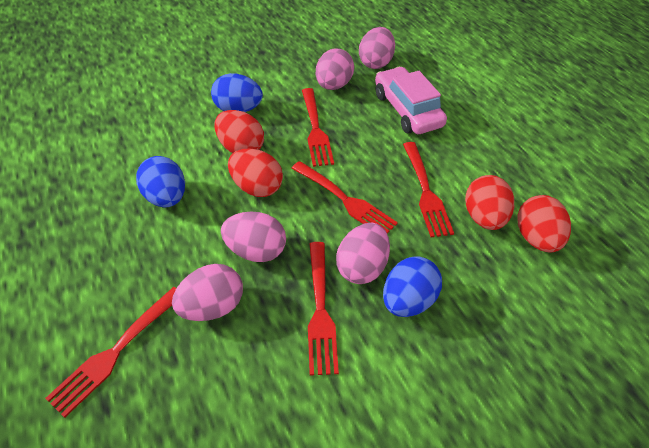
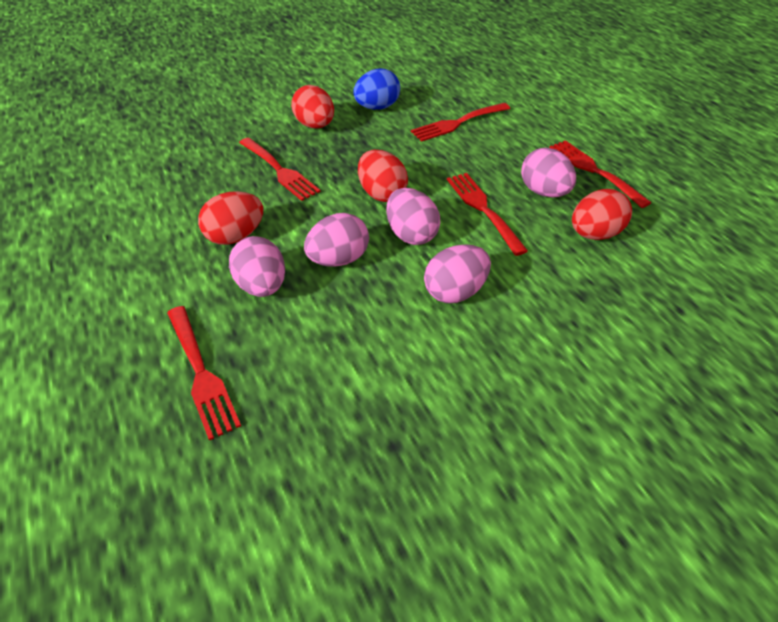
blue egg: [136,156,185,207] [211,73,263,112] [383,256,442,317] = 3 -> [353,68,400,110] = 1
pink car: [375,67,447,134] = 1 -> none = 0

